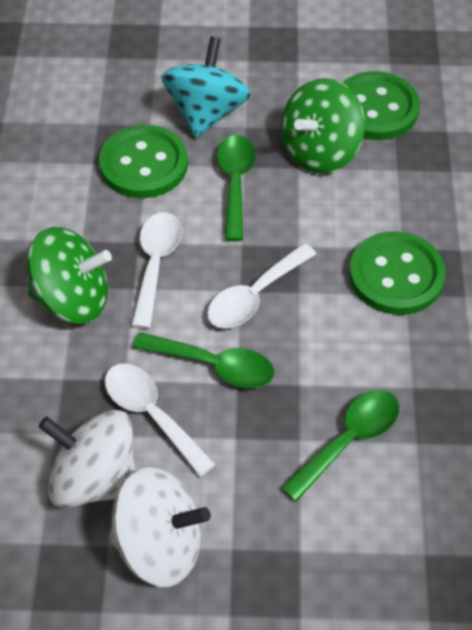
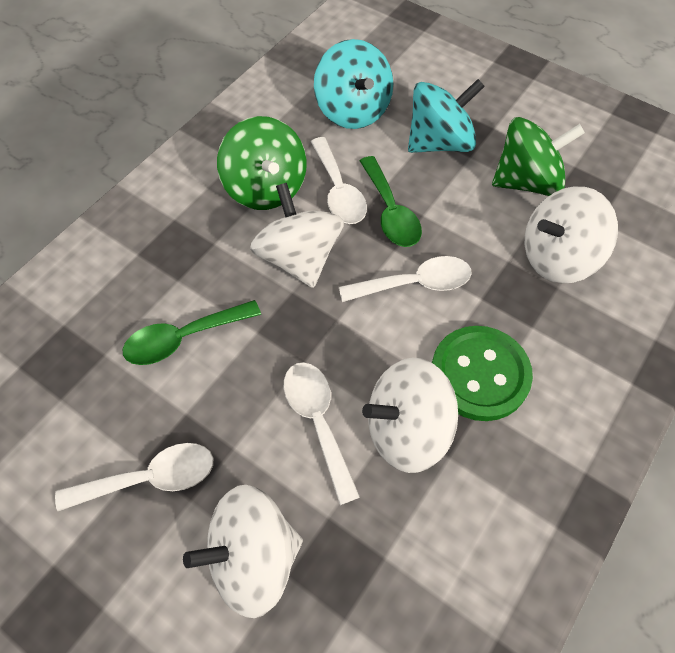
green button: [99,125,188,198] [342,71,420,140] [349,231,446,315] = 3 -> [432,326,533,421] = 1
green spoon: [133,332,274,388] [217,135,256,241] [281,390,399,502] = 3 -> [122,300,261,365] [360,156,422,247] = 2
turquoise spinning top: [161,37,250,138] = 1 -> [314,39,393,129] [408,79,485,153] = 2
white spinning top: [39,410,136,508] [109,467,211,587] = 2 -> [183,485,303,618] [250,183,344,288] [362,358,458,473] [525,186,618,284] = 4
white spoon: [105,363,216,477] [131,212,182,329] [207,243,316,328] = 3 -> [55,443,214,511] [284,362,360,505] [311,137,367,224] [339,256,472,302] = 4

